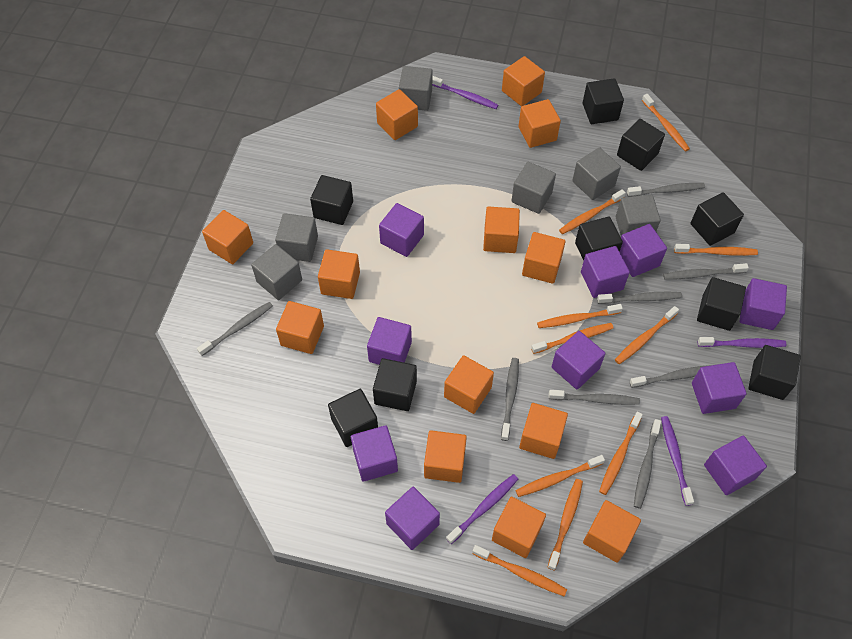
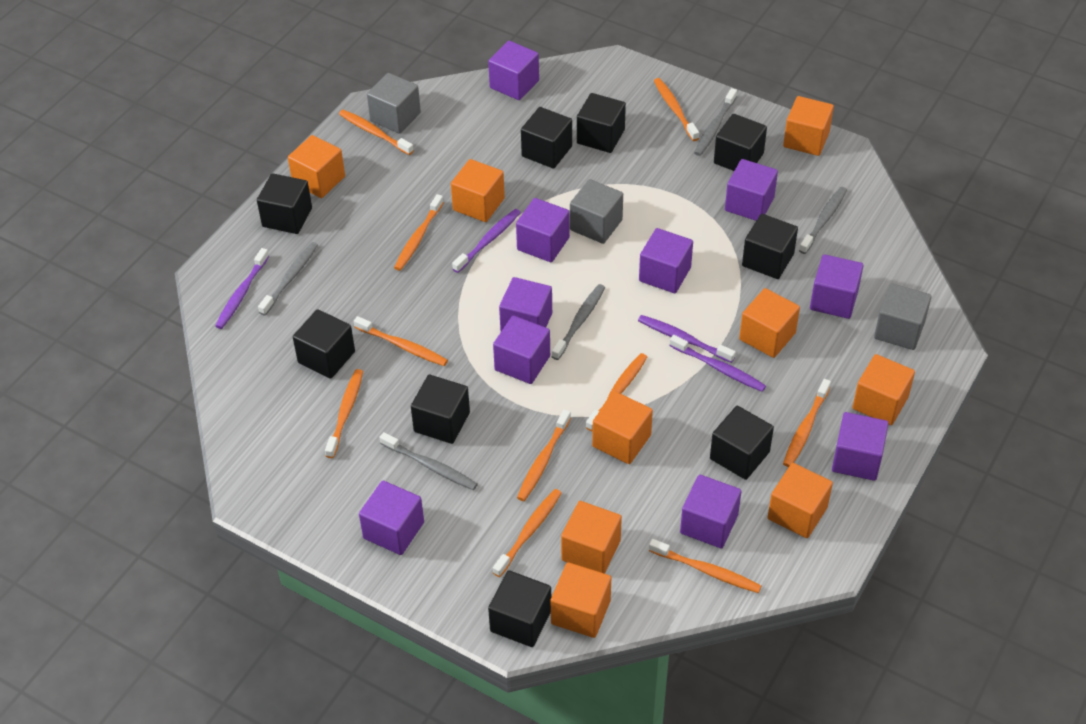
grey cube: [251,244,302,300] [275,213,318,262] [399,66,432,111] [511,162,556,214] [572,147,621,200] [616,195,661,236] = 6 -> [367,73,421,134] [570,179,623,244] [874,283,931,350] = 3
grey toothbrush: [197,302,273,356] [501,358,519,441] [549,390,640,405] [597,292,682,304] [627,183,705,197] [630,365,711,388] [634,419,661,509] [663,263,749,279] = 8 -> [258,242,318,315] [379,432,478,490] [551,284,605,360] [694,88,737,156] [799,187,847,254] = 5
orange cube: [202,210,253,264] [276,301,324,354] [318,249,360,299] [376,89,418,140] [424,430,467,483] [444,355,494,414] [483,207,520,253] [492,497,546,558] [502,56,545,106] [519,99,561,148] [519,403,568,459] [522,232,565,284] [583,500,641,563] = 13 -> [288,135,345,198] [451,159,505,222] [551,562,611,638] [561,501,622,574] [592,392,653,464] [739,288,800,358] [767,463,833,538] [783,96,834,156] [852,354,915,425] = 9

